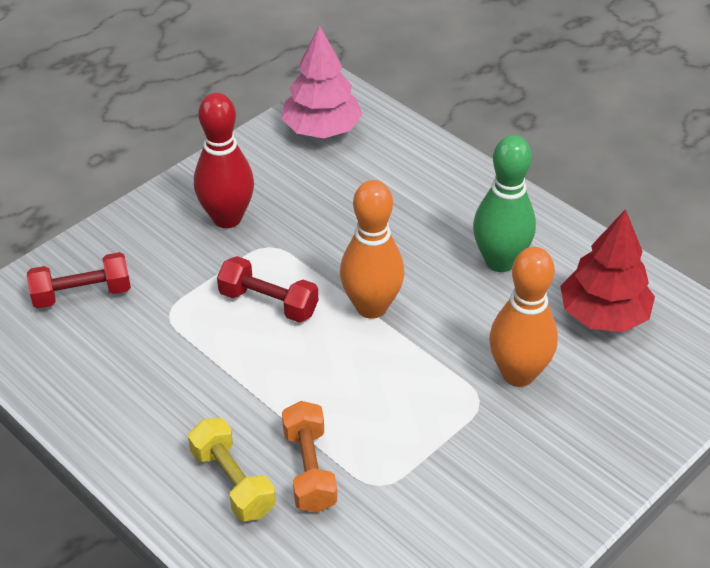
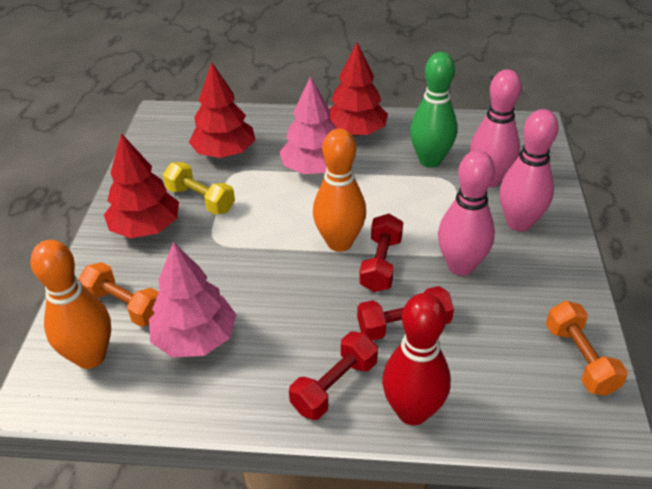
orange dumbbell: [282,401,337,513] = 1 -> [78,262,159,327] [546,301,628,396] = 2
pink bowling pin: none = 0 -> [438,150,495,276] [470,69,522,188] [499,109,559,232] = 3
pink tree: [281,25,363,138] = 1 -> [149,242,236,358] [279,76,336,174] = 2
red dumbbell: [27,252,131,308] [217,256,318,322] = 2 -> [289,332,378,420] [357,286,454,341] [359,214,403,292] = 3
red tree: [560,209,655,332] = 1 -> [104,133,179,238] [189,62,255,158] [329,42,388,136] = 3

